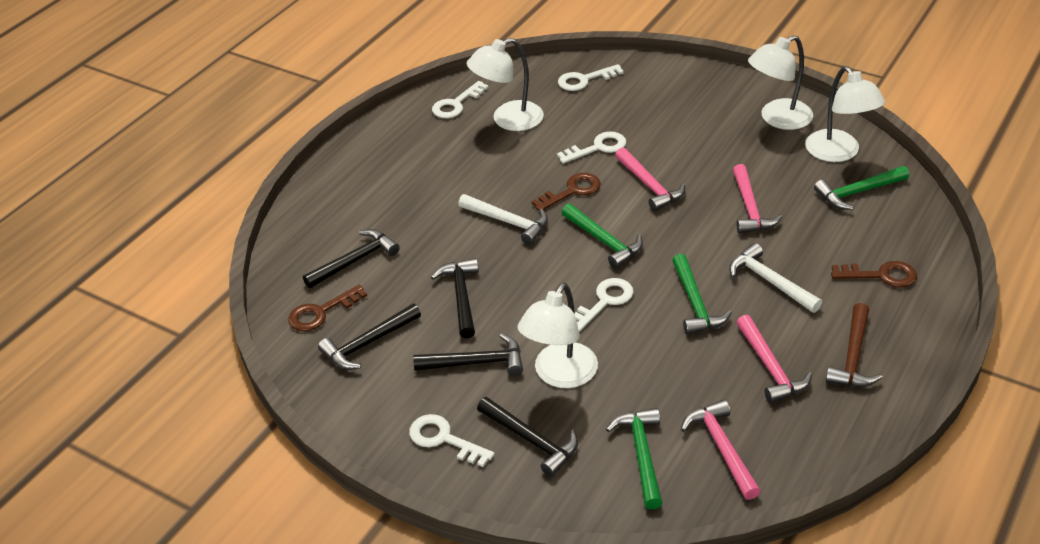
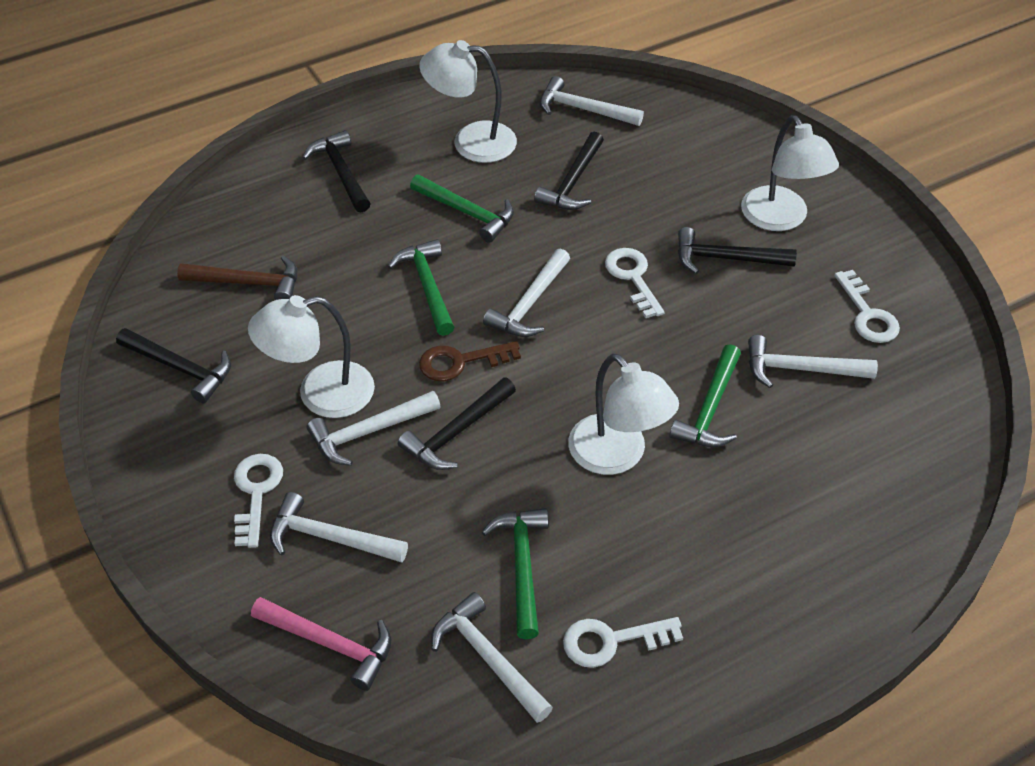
brown key: [288,285,367,331] [532,173,601,211] [831,261,917,288] = 3 -> [419,341,521,381] = 1
pink hammer: [615,147,685,211] [681,400,761,500] [733,164,782,234] [736,315,812,403] = 4 -> [251,597,391,691] = 1
white hammer: [458,194,548,245] [729,243,822,313] = 2 -> [270,492,408,563] [307,391,441,466] [431,592,553,723] [483,248,570,337] [540,76,644,126] [748,335,878,388] = 6
white key: [409,414,495,467] [432,81,488,118] [557,131,626,164] [558,64,624,91] [574,278,634,332] = 5 -> [234,454,283,548] [563,617,683,668] [605,248,665,318] [834,270,900,343] = 4

